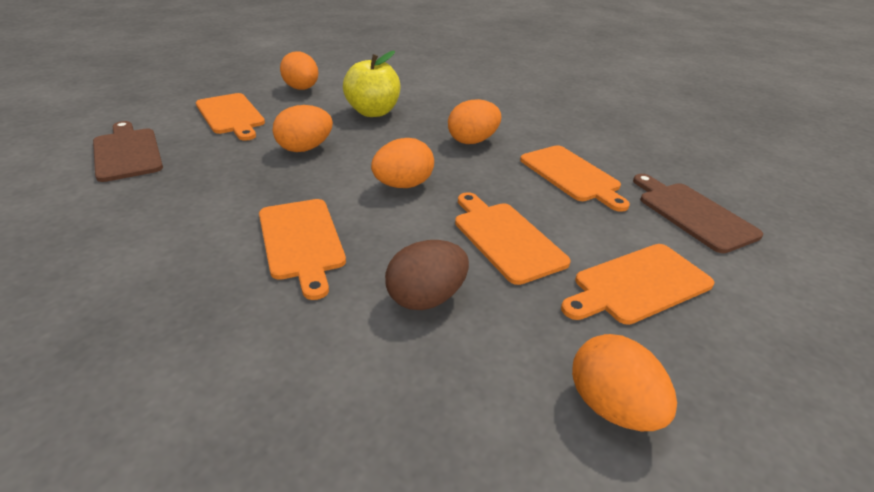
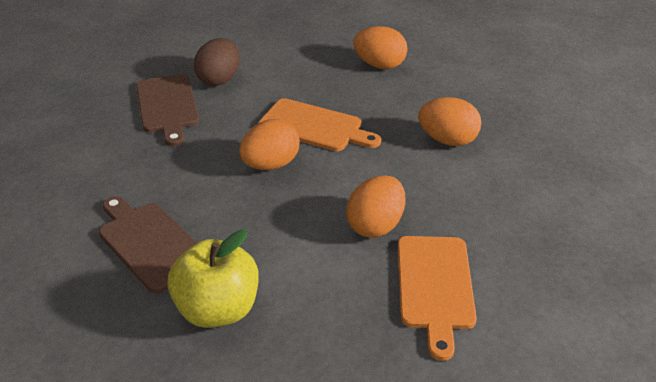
orange cutting board: [196,93,265,141] [259,199,346,300] [455,192,571,285] [520,145,630,212] [561,244,714,325] = 5 -> [258,98,381,151] [398,236,477,361] = 2
orange egg: [273,105,333,152] [280,51,318,90] [371,138,434,188] [448,99,501,144] [572,334,677,431] = 5 -> [239,119,300,170] [346,175,405,238] [353,26,408,69] [418,97,482,146] = 4

